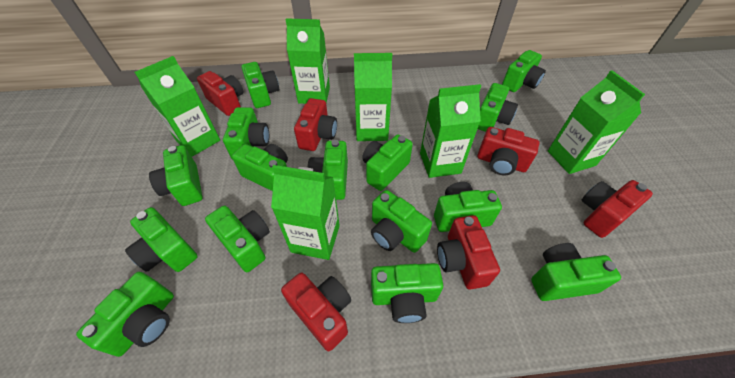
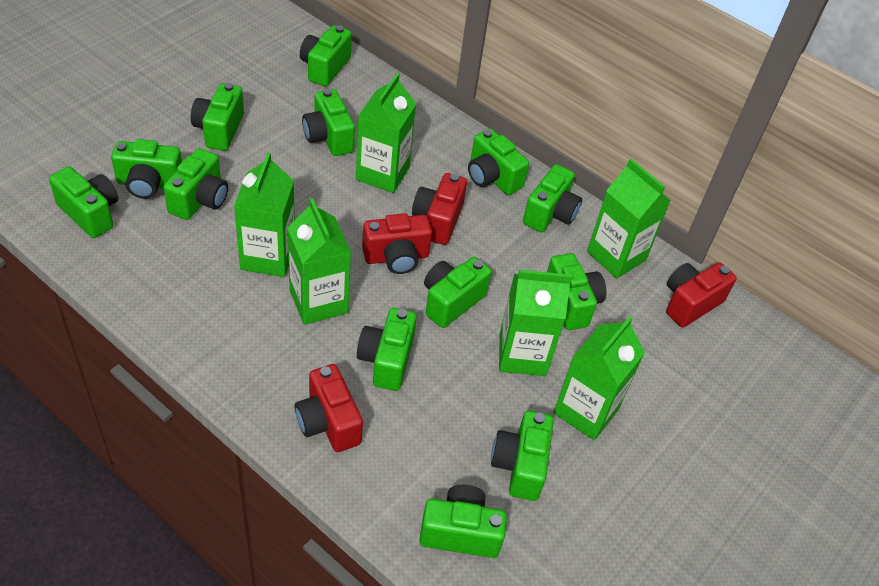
green camera: [76,272,174,357] [125,207,198,272] [149,145,203,206] [205,205,270,272] [223,107,269,160] [232,144,288,191] [241,62,279,108] [308,140,348,200] [362,134,413,191] [371,190,432,253] [371,263,443,323] [434,182,502,232] [478,83,518,132] [502,50,546,92] [531,243,621,301] = 15 -> [49,167,118,238] [111,139,182,199] [163,148,228,220] [191,83,244,151] [300,25,352,87] [302,89,355,156] [357,308,417,391] [419,485,507,558] [424,257,492,328] [468,129,529,195] [491,411,554,501] [523,164,582,232] [547,253,607,330] = 13
red camera: [197,71,243,116] [281,273,351,351] [294,98,337,151] [437,215,500,290] [477,127,540,175] [581,180,653,238] = 6 -> [295,364,363,452] [362,213,432,274] [412,173,467,245] [666,263,737,327] = 4

